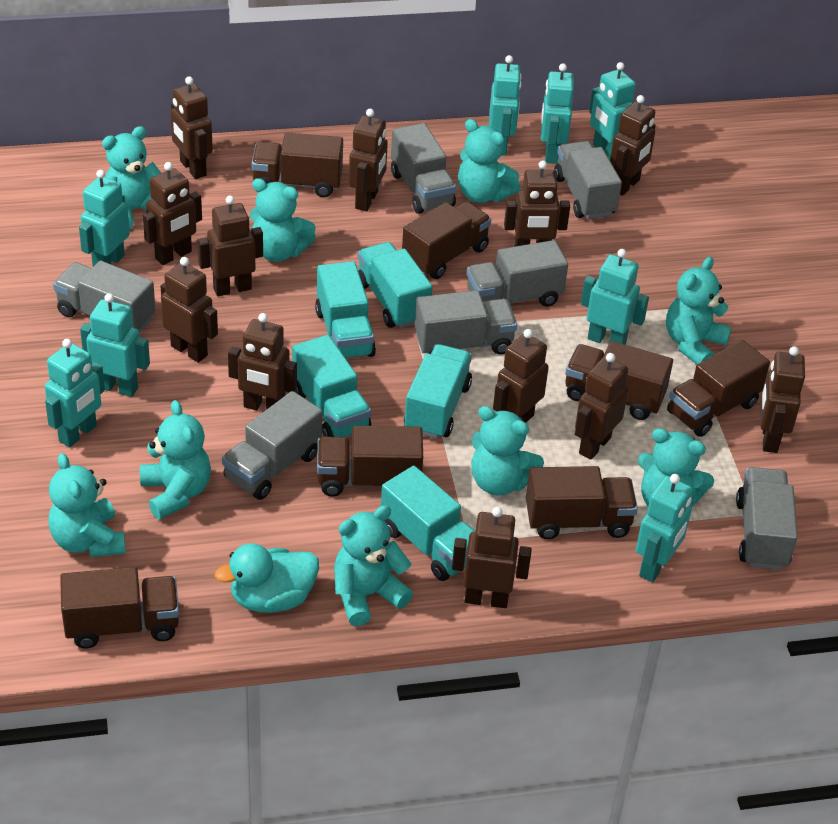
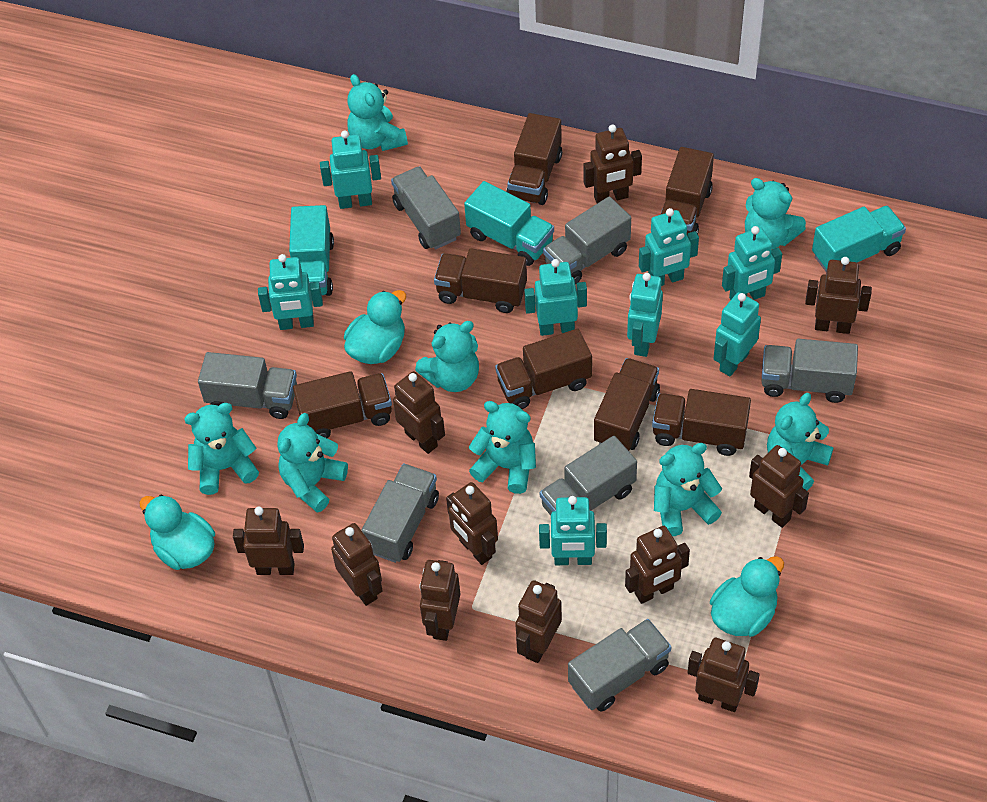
brown robot: [143,162,202,265] [161,257,218,363] [170,76,213,179] [197,196,263,296] [228,313,297,410] [349,109,388,211] [452,507,532,608] [493,329,549,423] [504,160,570,247] [575,353,628,460] [610,95,656,196] [760,346,805,453] = 12 -> [233,507,304,575] [331,523,383,606] [393,371,445,454] [419,560,460,641] [446,482,498,565] [515,580,562,663] [583,125,642,203] [625,526,690,604] [688,638,760,712] [749,445,809,528] [805,257,872,334] = 11
turquoise duck: [214,543,319,613] = 1 -> [139,495,215,570] [344,290,406,364] [710,556,784,637] = 3
turquoise teddy bear: [48,453,125,557] [102,126,161,229] [140,400,211,520] [250,178,316,262] [334,505,413,626] [458,119,520,203] [471,406,544,496] [638,428,714,507] [666,257,732,364] = 9 -> [184,403,259,495] [277,413,348,513] [347,74,408,151] [415,321,479,392] [469,401,536,494] [654,443,722,536] [745,178,806,249] [767,393,833,491] = 8
turquoise truck: [292,335,371,437] [315,261,376,359] [358,242,433,328] [381,466,475,581] [404,344,472,439] = 5 -> [289,205,334,296] [464,181,554,266] [812,206,906,272] = 3

